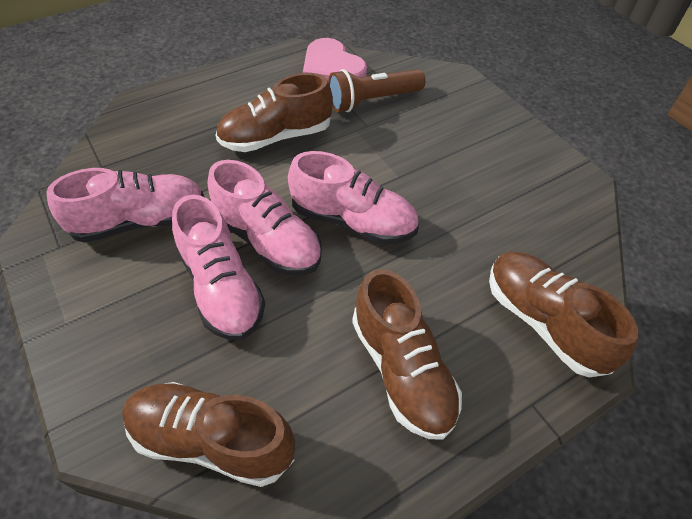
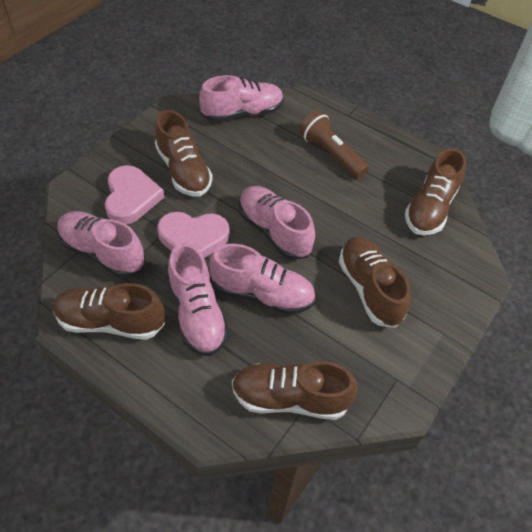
brown shoe: [122,382,295,487] [216,73,333,152] [352,269,462,440] [489,252,638,377] = 4 -> [53,283,165,340] [155,110,213,197] [232,361,358,420] [339,237,411,328] [405,148,466,235] = 5
pink heart: [303,38,367,80] = 1 -> [105,165,164,224] [157,212,229,258] = 2
pink shoe: [46,168,204,242] [172,195,265,340] [208,160,322,275] [288,151,419,244] = 4 -> [57,211,145,278] [168,243,229,356] [199,75,284,122] [209,244,316,315] [239,186,315,260] = 5

